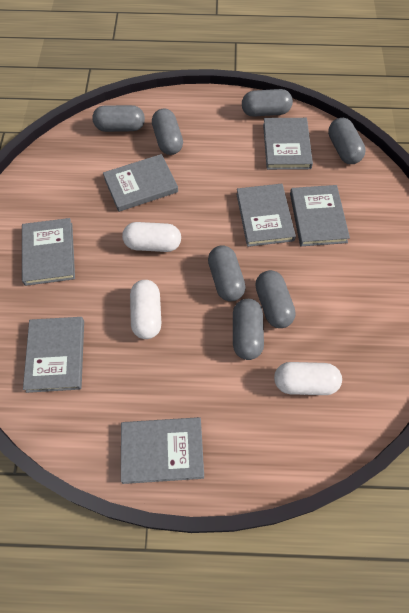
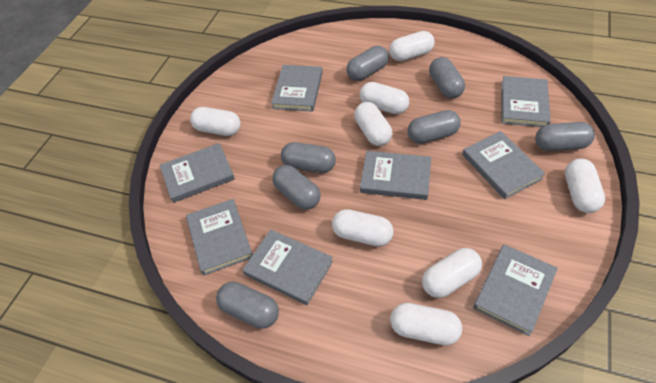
grey book: [22,218,75,286] [23,317,84,393] [103,154,178,212] [121,417,204,484] [236,184,296,247] [263,118,313,170] [290,185,350,246] = 7 -> [160,143,235,203] [186,199,253,275] [243,230,333,305] [271,65,323,112] [360,151,431,200] [462,131,545,199] [473,244,558,336] [502,76,551,127] = 8
white capsule: [122,222,181,252] [130,280,161,339] [274,362,342,395] = 3 -> [190,107,241,136] [332,209,393,246] [354,102,392,146] [360,82,409,114] [389,31,435,61] [390,303,462,345] [422,248,482,298] [565,158,605,213] = 8

